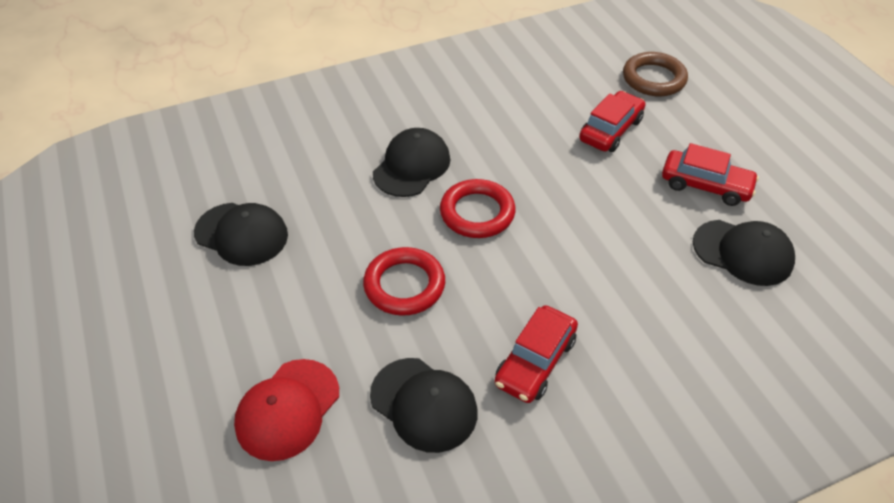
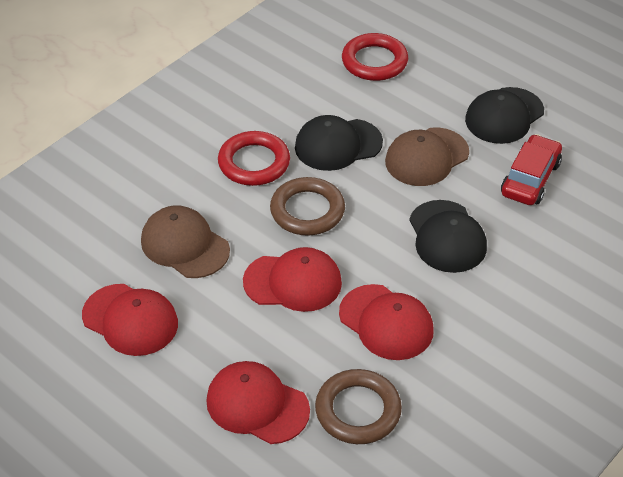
black cap: [194,203,288,266] [370,358,478,453] [373,128,450,197] [693,220,795,286] = 4 -> [295,115,383,171] [409,200,487,273] [465,87,544,144] = 3
brown cap: none = 0 -> [141,205,230,278] [385,127,469,186] = 2
brown ring: [623,52,688,96] = 1 -> [270,177,345,236] [315,369,402,444] = 2
red cap: [234,359,339,461] = 1 -> [82,284,178,356] [206,361,310,444] [243,247,342,312] [339,284,434,360] = 4
red car: [494,305,578,403] [579,91,645,152] [662,143,759,206] = 3 -> [501,134,562,205] = 1

